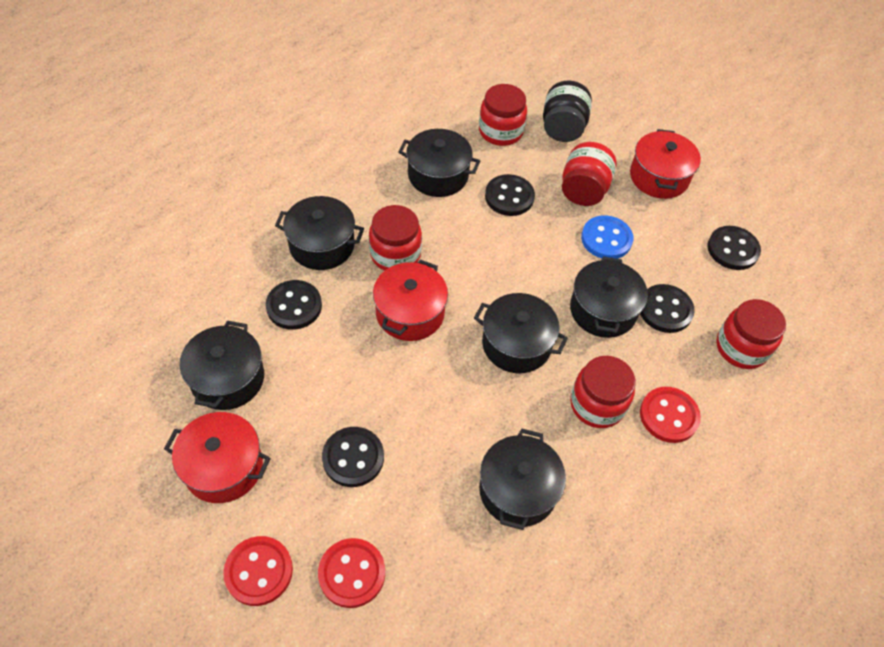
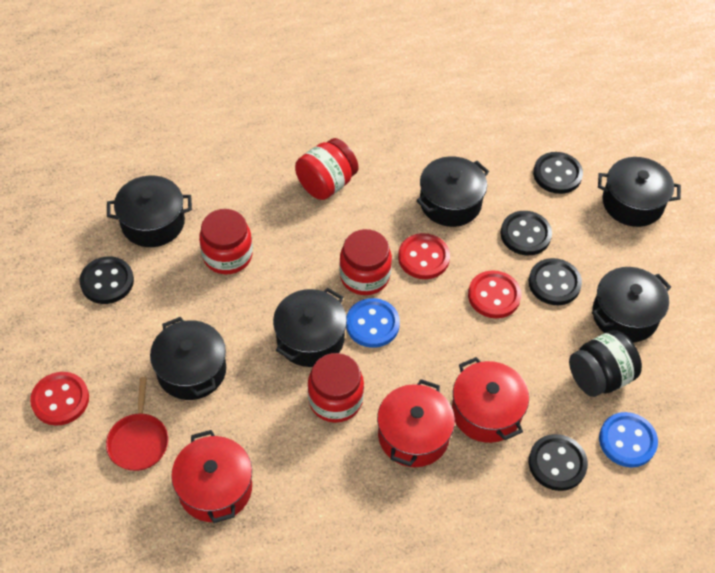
blue button: [581,215,633,259] = 1 -> [346,298,400,348] [599,412,658,468] = 2
red jar: [369,205,422,271] [479,84,527,146] [562,142,616,206] [570,356,635,428] [716,299,786,369] = 5 -> [199,209,253,274] [295,138,358,200] [307,353,364,423] [339,229,392,295] = 4
red pan: none = 0 -> [106,377,168,471] = 1

